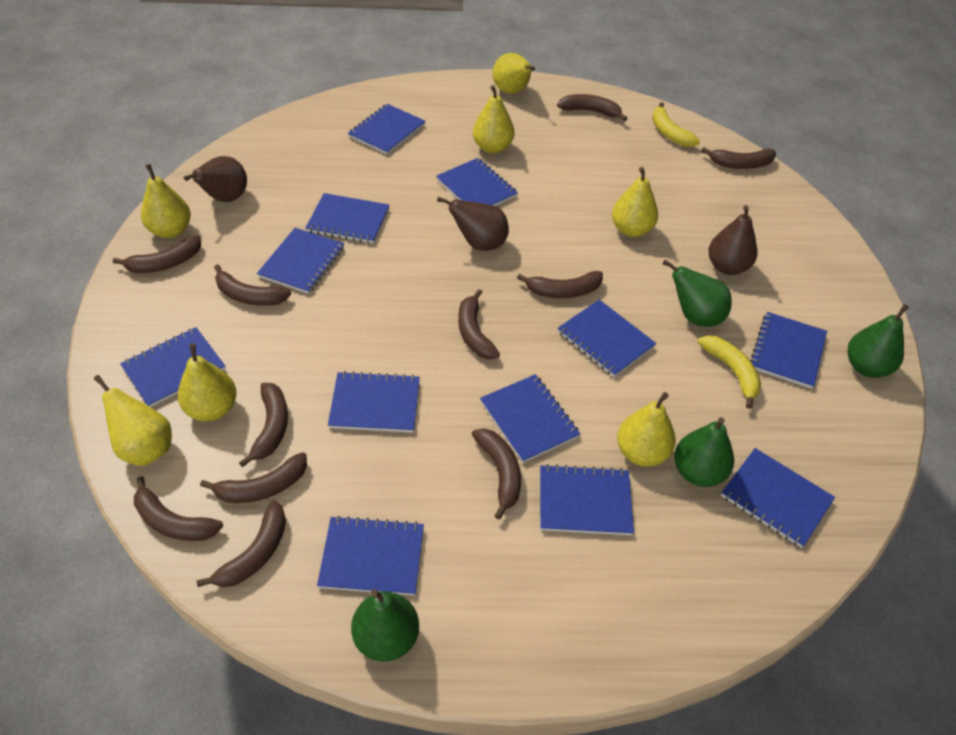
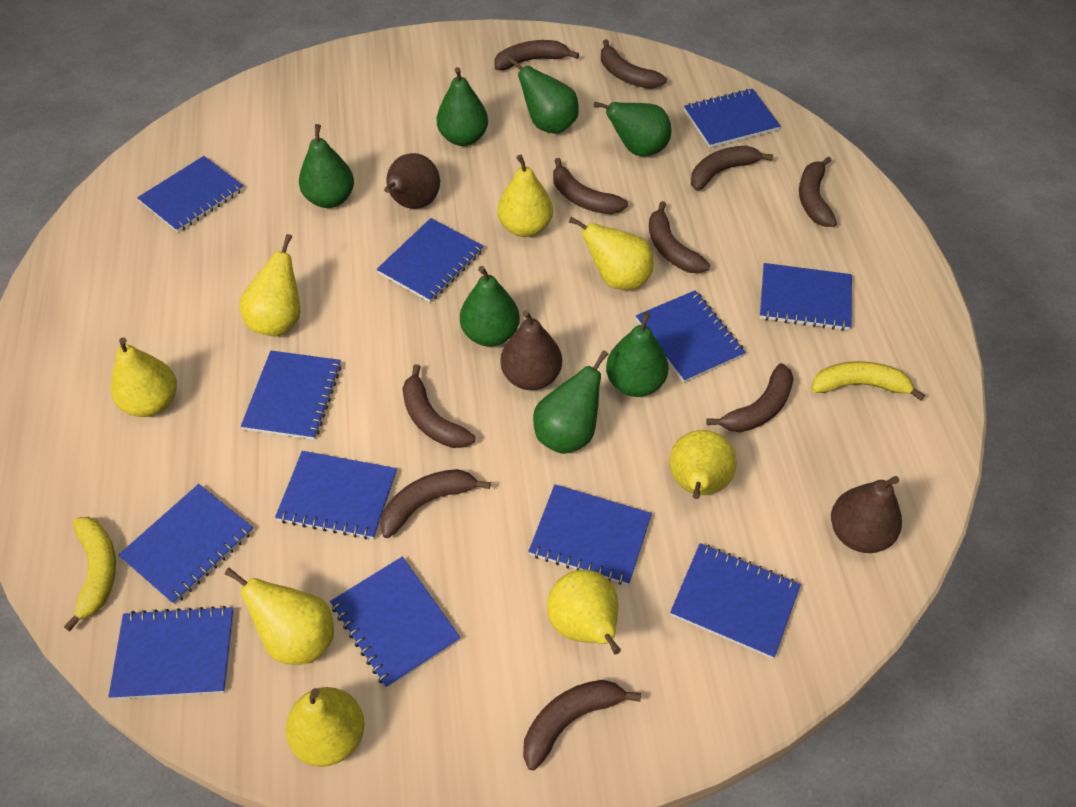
brown banana: [113,236,201,273] [134,476,223,541] [196,500,286,587] [200,452,307,503] [214,264,291,306] [239,383,288,468] [458,289,500,359] [472,428,521,519] [517,271,603,298] [557,94,627,121] [701,147,776,169] = 11 -> [380,469,491,538] [402,364,475,448] [494,40,579,70] [523,680,641,770] [553,158,628,214] [601,39,667,89] [649,201,710,274] [691,146,773,191] [706,363,794,432] [799,156,837,227] = 10
green pear: [351,589,419,661] [662,260,732,327] [674,417,734,487] [847,304,909,378] = 4 -> [299,124,354,208] [437,67,488,146] [460,266,520,346] [508,57,579,133] [533,350,609,454] [594,102,671,156] [606,312,669,397] = 7
yellow pear: [94,375,172,466] [141,164,191,238] [178,343,237,421] [473,85,515,153] [493,53,535,94] [612,167,658,237] [617,392,676,467] = 7 -> [111,337,177,417] [224,568,334,665] [239,234,300,336] [286,687,364,767] [498,154,553,237] [547,570,621,655] [569,217,654,290] [669,430,737,499] = 8

